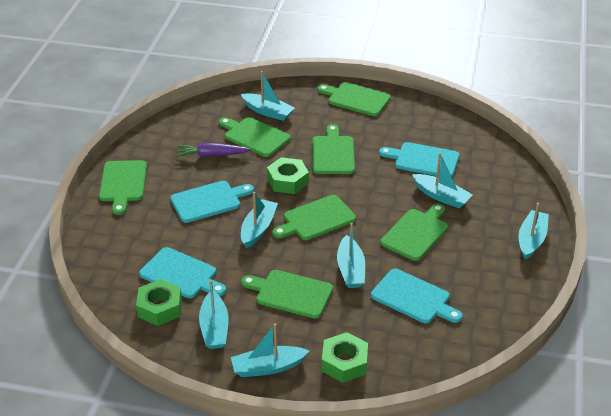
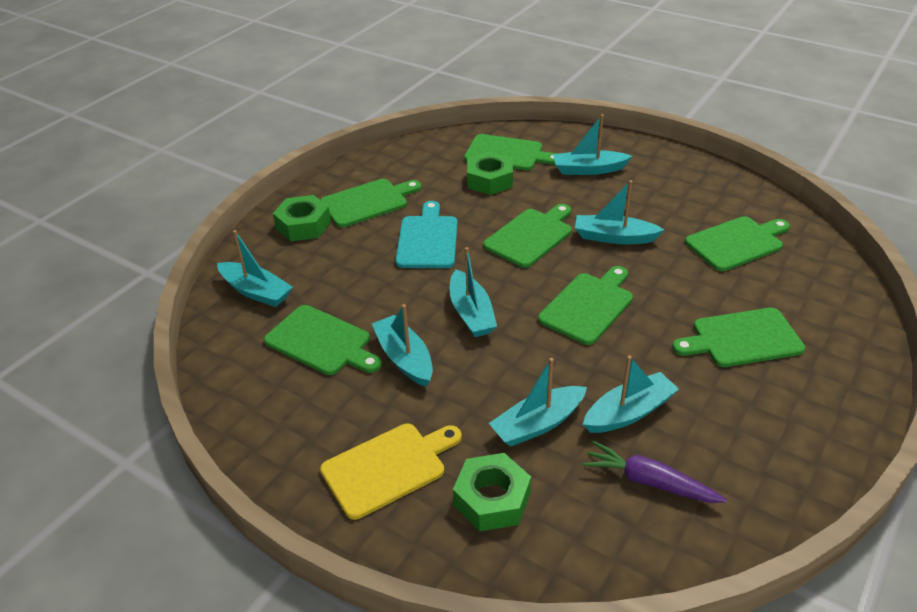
turquoise cutting board: [139,247,226,298] [170,181,254,223] [371,269,463,323] [379,142,459,177] = 4 -> [396,201,458,268] = 1
yellow cutting board: none = 0 -> [320,424,462,520] = 1

